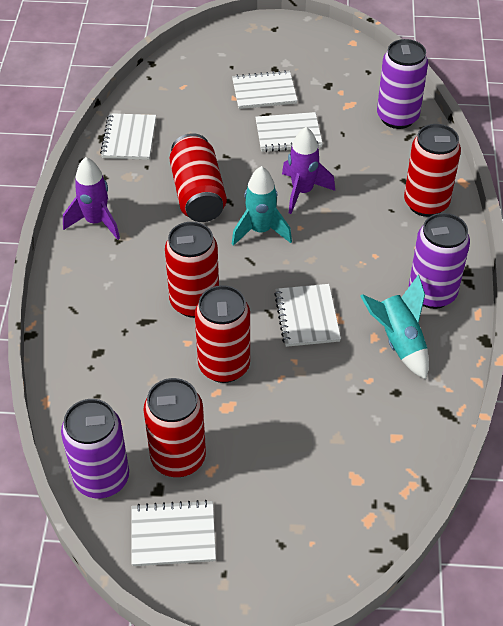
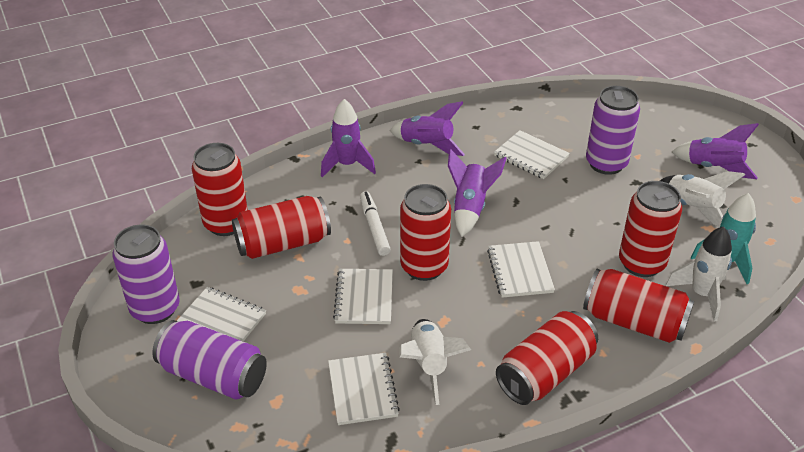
purple rocket: [63,157,120,240] [282,127,335,214] = 2 -> [321,99,376,177] [390,101,465,156] [448,149,507,237] [672,123,759,179] = 4
red can: [143,378,206,477] [165,222,219,318] [169,133,227,222] [195,285,250,383] [404,124,461,217] = 5 -> [192,143,248,236] [232,196,331,259] [400,184,451,281] [496,311,598,405] [583,269,694,343] [619,181,682,277] = 6
turquoise rocket: [232,166,292,246] [360,275,429,380] = 2 -> [691,193,756,284] = 1
white marker: none = 0 -> [360,191,391,256] = 1
white rocket: none = 0 -> [400,319,471,405] [660,171,745,227] [666,226,732,321] = 3

